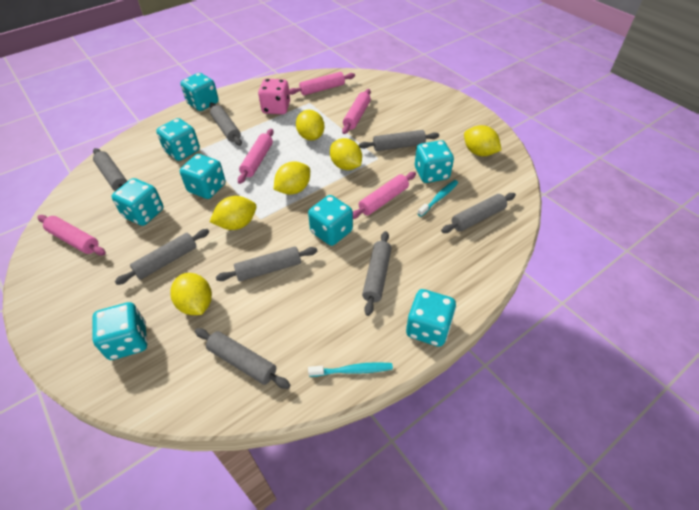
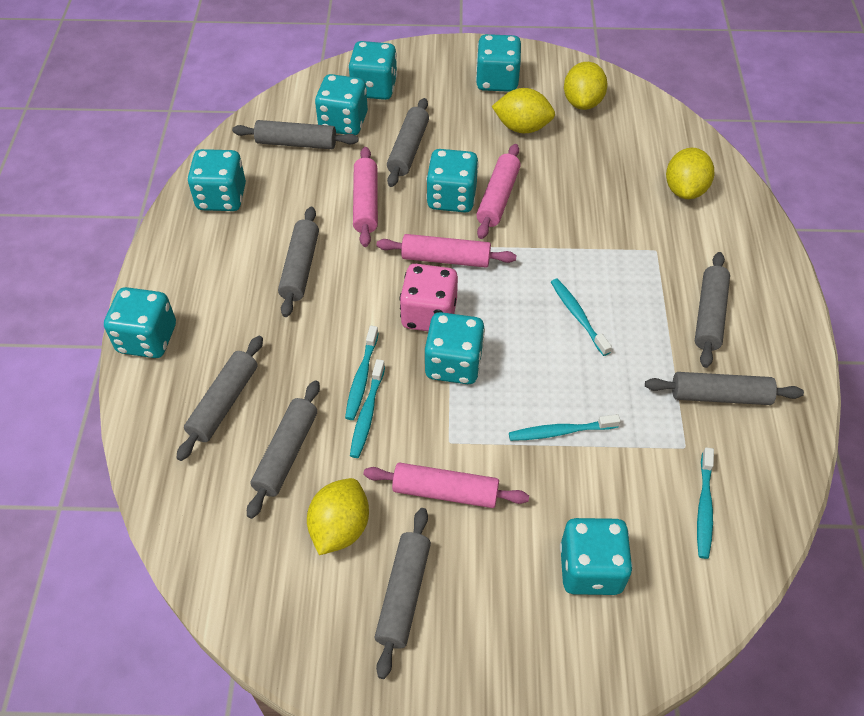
pink rolling pin: [37,215,106,256] [238,129,274,184] [289,72,355,95] [342,89,371,134] [353,172,416,219] = 5 -> [353,147,378,247] [363,463,529,508] [377,234,516,268] [476,144,521,239] = 4
turquoise toothbrush: [308,362,393,377] [418,180,458,217] = 2 -> [345,326,379,420] [350,359,385,458] [509,414,621,441] [551,279,612,356] [697,447,714,559] = 5
yellow lemon: [170,273,212,315] [210,196,256,230] [274,161,310,195] [296,110,324,140] [330,138,362,170] [464,125,502,156] = 6 -> [307,478,369,555] [492,88,555,133] [564,62,608,110] [666,148,714,199] = 4

